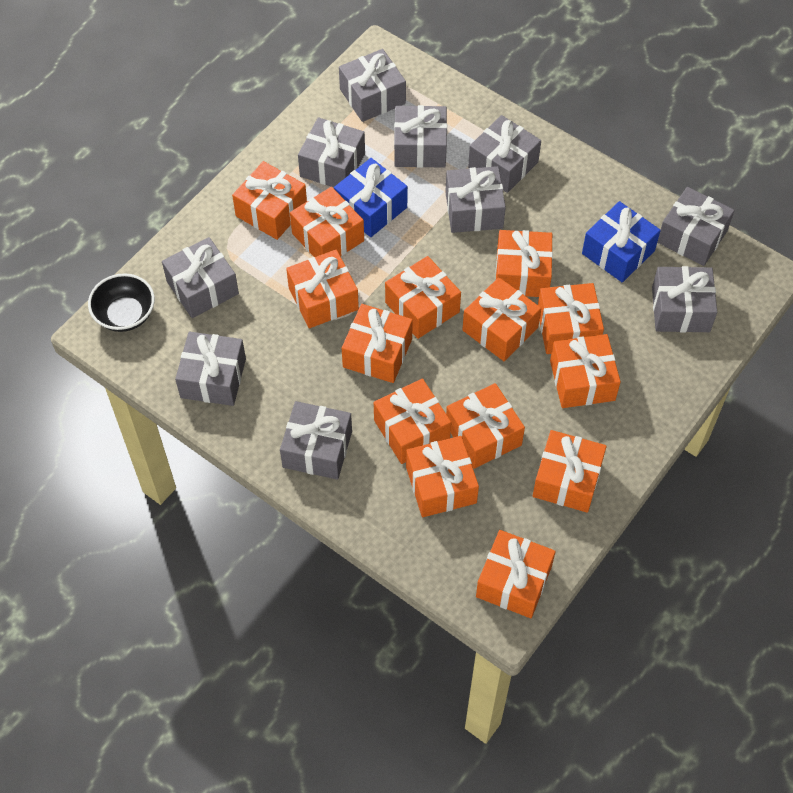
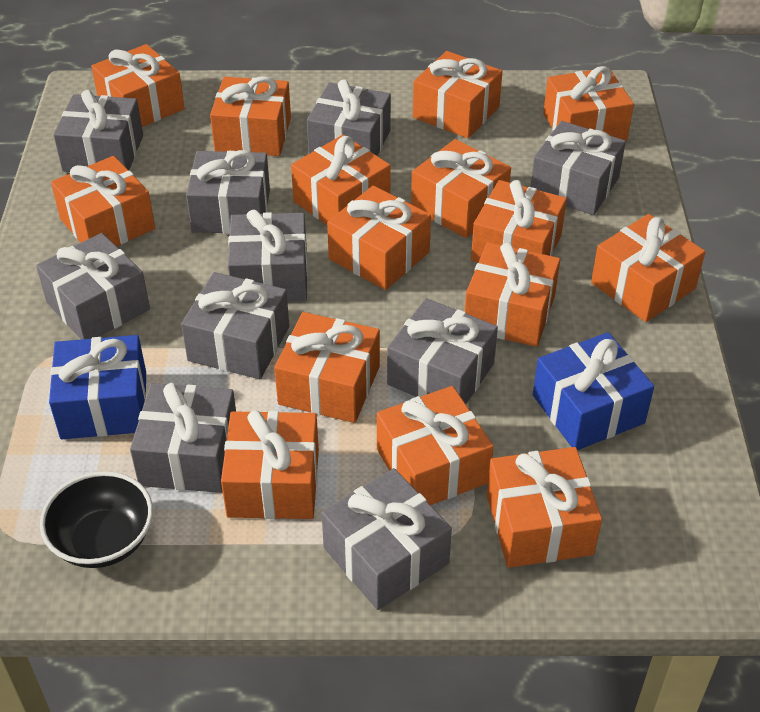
orange gift: [232,161,307,240] [286,250,359,328] [290,187,364,257] [342,304,413,383] [374,378,451,464] [385,256,461,339] [406,436,479,517] [446,383,525,469] [462,277,541,361] [476,530,556,618] [496,230,553,297] [533,430,607,513] [538,283,604,354] [550,334,621,408] = 14 -> [51,156,155,246] [91,44,185,127] [210,76,291,156] [221,410,319,519] [274,312,380,423] [291,135,391,225] [327,185,431,290] [377,386,494,505] [411,139,511,238] [413,51,503,138] [465,242,560,347] [471,180,567,263] [487,447,602,568] [543,66,634,141] [591,214,705,322] = 15

